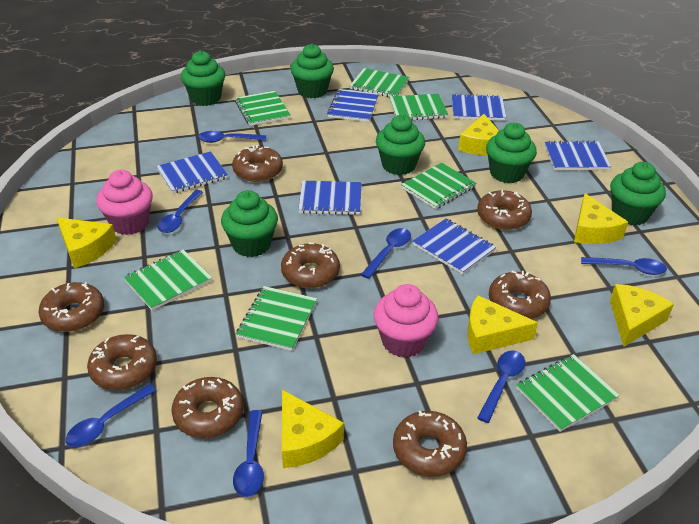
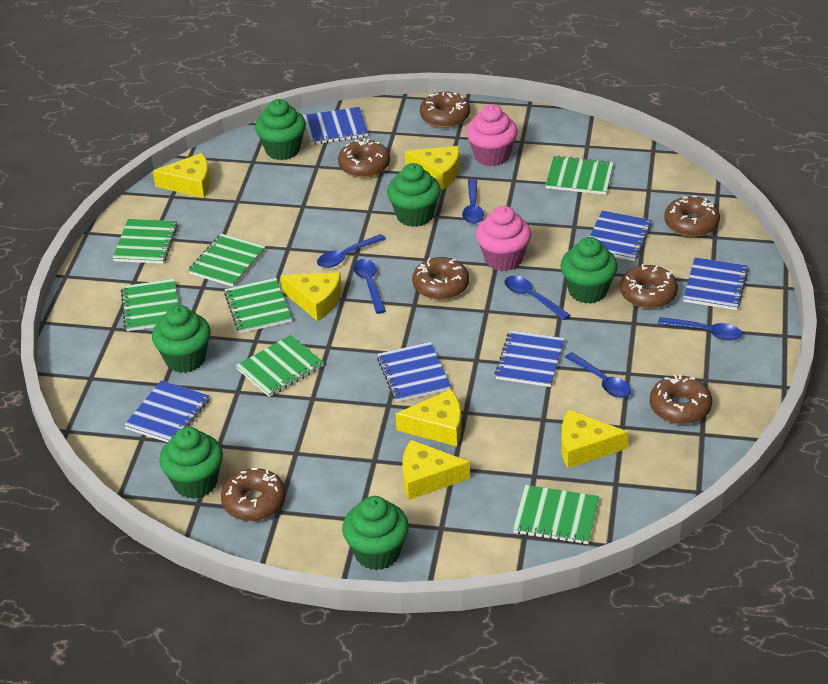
blue spoon: [66,384,156,447] [158,190,203,233] [198,131,266,143] [233,410,264,497] [361,228,411,279] [477,350,525,423] [581,257,667,275] = 7 -> [317,234,386,268] [353,259,386,314] [462,179,484,224] [504,276,570,320] [565,352,631,398] [658,317,742,341] = 6
brown donut: [38,282,104,332] [87,334,157,390] [171,377,244,438] [232,145,283,182] [281,243,340,288] [393,411,467,476] [477,190,532,230] [489,270,551,319] = 8 -> [221,468,286,521] [338,138,390,178] [412,257,469,300] [420,92,470,128] [620,264,678,309] [650,374,712,424] [664,195,720,237] = 7

